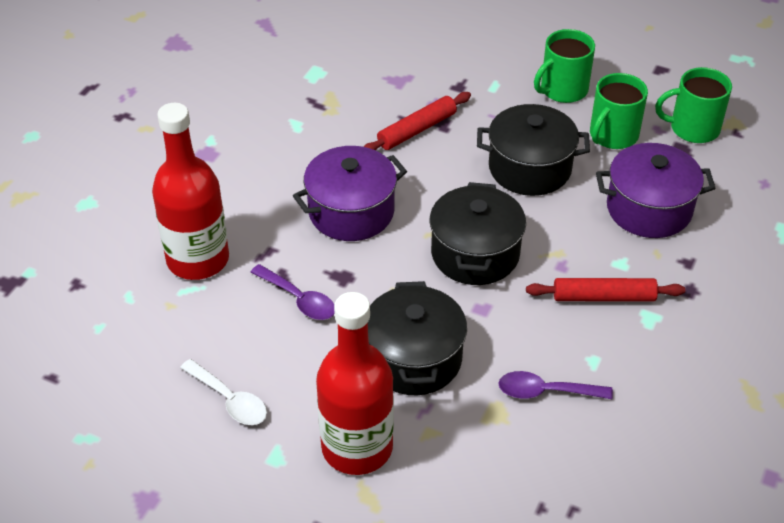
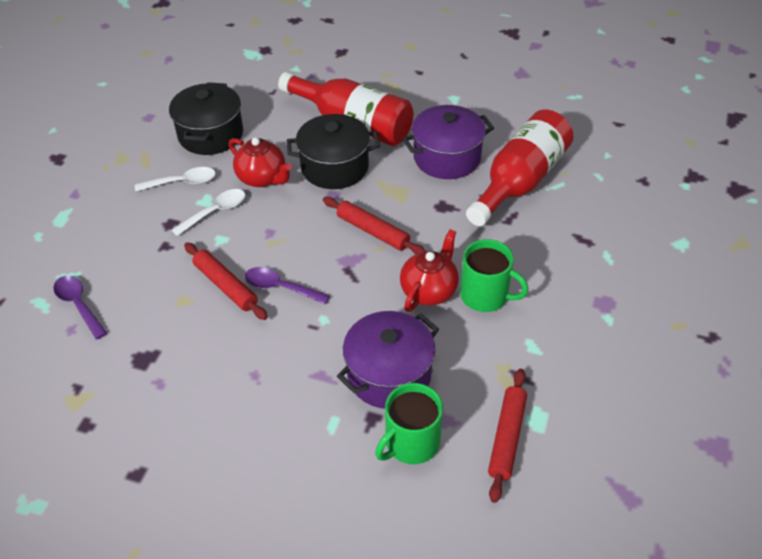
black pot: [368,281,467,395] [430,182,526,285] [477,104,590,196] = 3 -> [169,82,243,155] [287,114,380,189] = 2
green mug: [534,29,595,103] [590,73,648,149] [655,67,732,143] = 3 -> [375,383,443,464] [460,239,529,312] = 2
red rolling pin: [364,92,471,151] [526,278,685,302] = 2 -> [184,242,268,320] [323,197,425,254] [488,369,527,503] = 3
red teapot: none = 0 -> [229,137,292,187] [400,229,459,312] = 2
white spoon: [180,359,267,425] = 1 -> [135,167,216,192] [172,189,245,236] = 2

